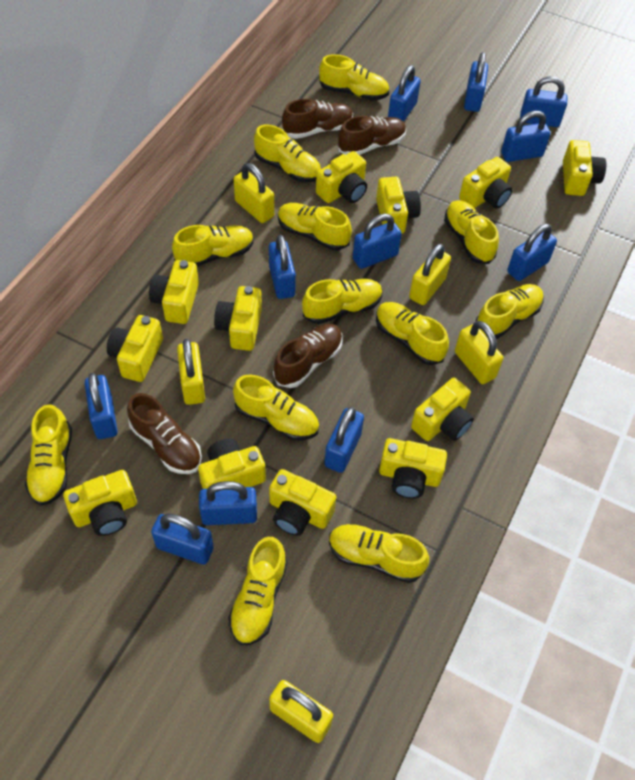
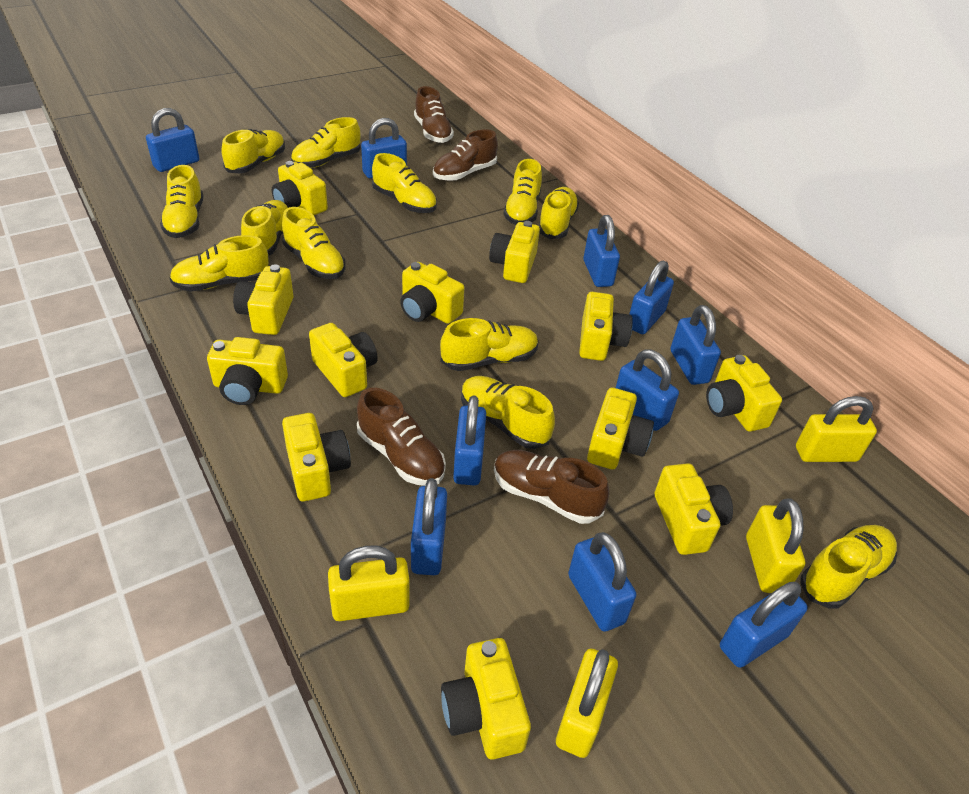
blue padlock: [85,373,118,439] [151,514,214,565] [199,481,257,525] [269,235,296,299] [324,407,364,473] [353,214,402,269] [388,65,421,122] [464,52,488,112] [501,111,551,162] [507,224,557,281] [520,76,567,127] = 11 -> [146,108,199,172] [361,118,407,179] [411,478,447,575] [453,395,486,485] [568,532,636,632] [583,215,620,287] [616,349,679,431] [629,261,674,334] [670,305,721,385] [720,582,808,668] = 10
yellow padlock: [177,339,205,405] [234,163,274,223] [269,680,333,743] [409,244,451,305] [455,321,503,384] = 5 -> [328,546,410,621] [556,648,618,758] [746,498,805,593] [796,396,877,462] = 4

